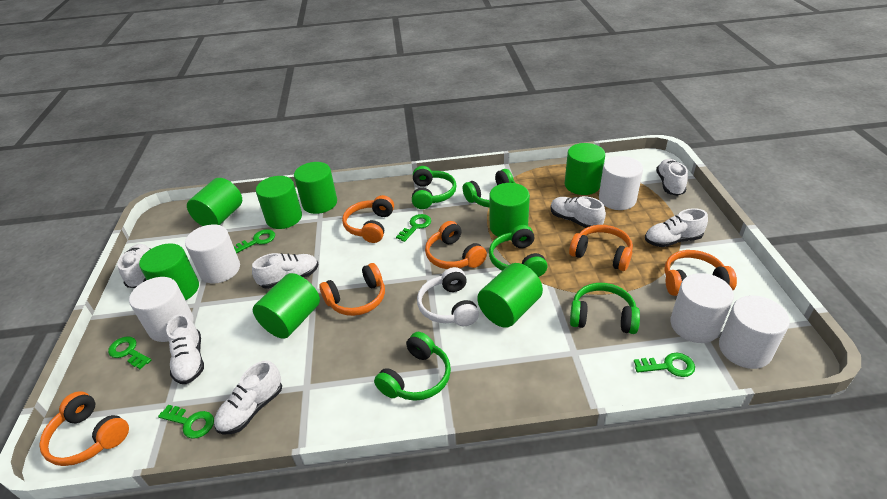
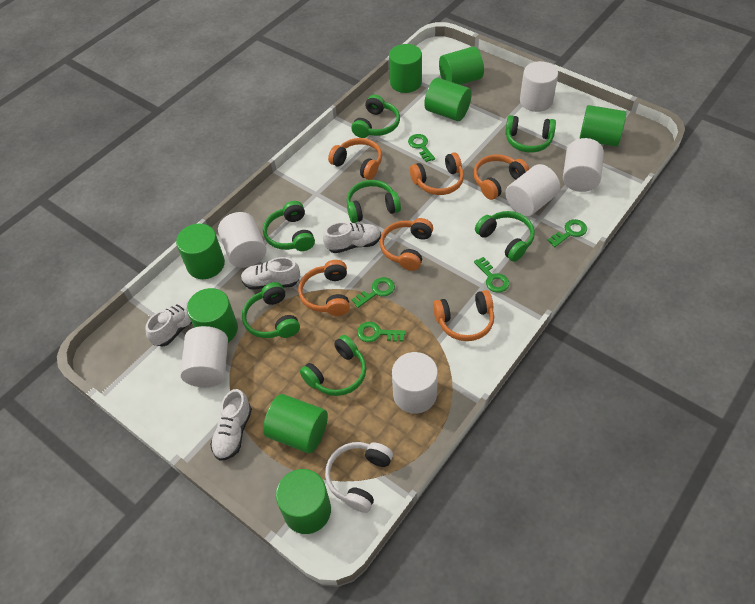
green headphones: [374,332,451,401] [412,166,457,209] [463,169,515,208] [489,225,547,277] [570,283,640,334] = 5 -> [242,282,300,338] [263,201,315,251] [300,335,366,396] [346,180,401,223] [351,95,400,138] [475,211,535,262] [505,115,556,153] = 7
white cylinder: [129,277,194,342] [185,224,240,283] [599,156,643,210] [670,273,734,343] [719,295,790,369] = 5 -> [180,326,228,387] [218,212,266,268] [392,352,438,414] [505,164,560,217] [520,61,558,112] [563,138,604,192] = 6
white shoe: [118,244,151,288] [166,314,204,384] [214,360,282,434] [252,253,318,289] [551,196,606,228] [645,208,708,247] [656,159,688,196] = 7 -> [146,299,192,347] [210,389,252,461] [241,257,300,289] [323,222,381,253] = 4

